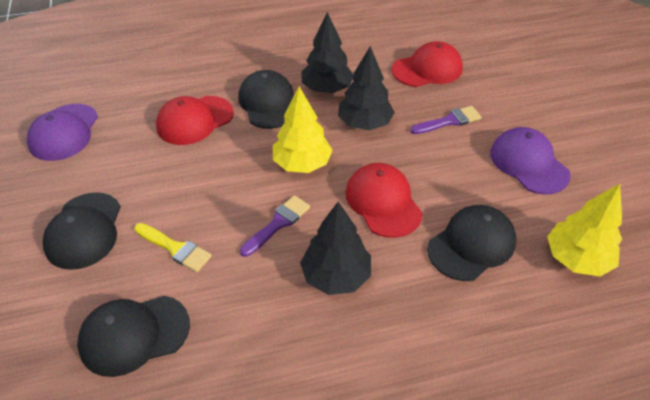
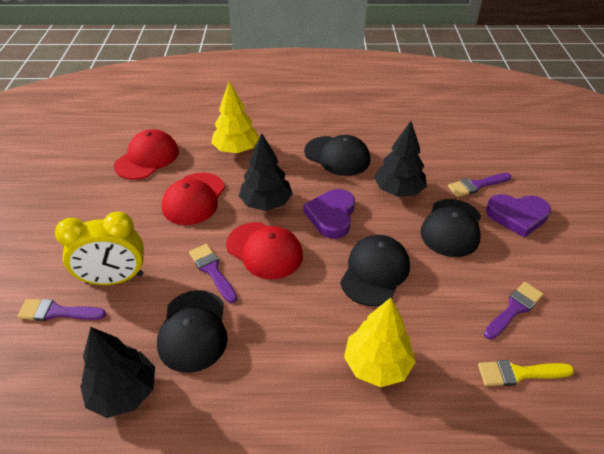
purple brush: [240,195,310,257] [410,106,482,134] = 2 -> [17,299,106,321] [189,244,237,303] [448,173,511,197] [484,282,544,340] = 4
purple cap: [27,104,98,161] [490,127,571,194] = 2 -> none = 0
purple heart: none = 0 -> [303,189,355,239] [486,194,551,237] = 2
yellow clock: none = 0 -> [55,211,144,285] = 1

